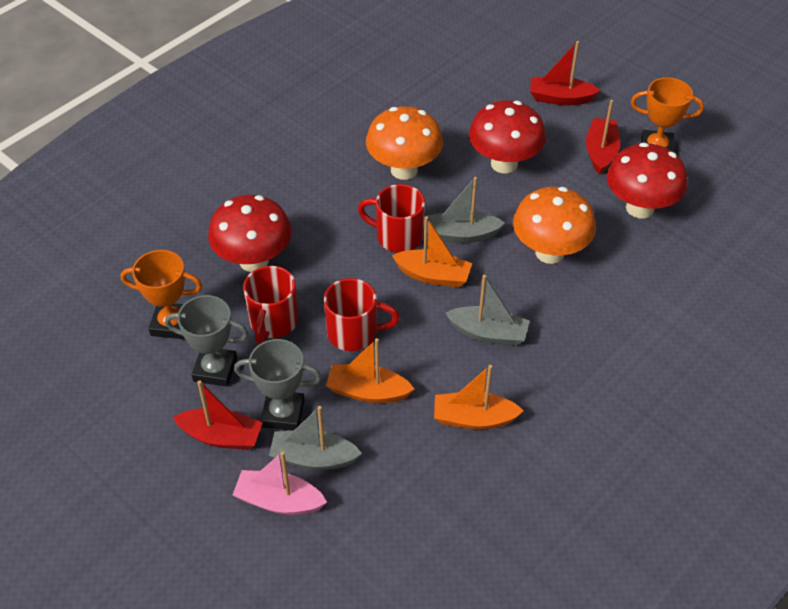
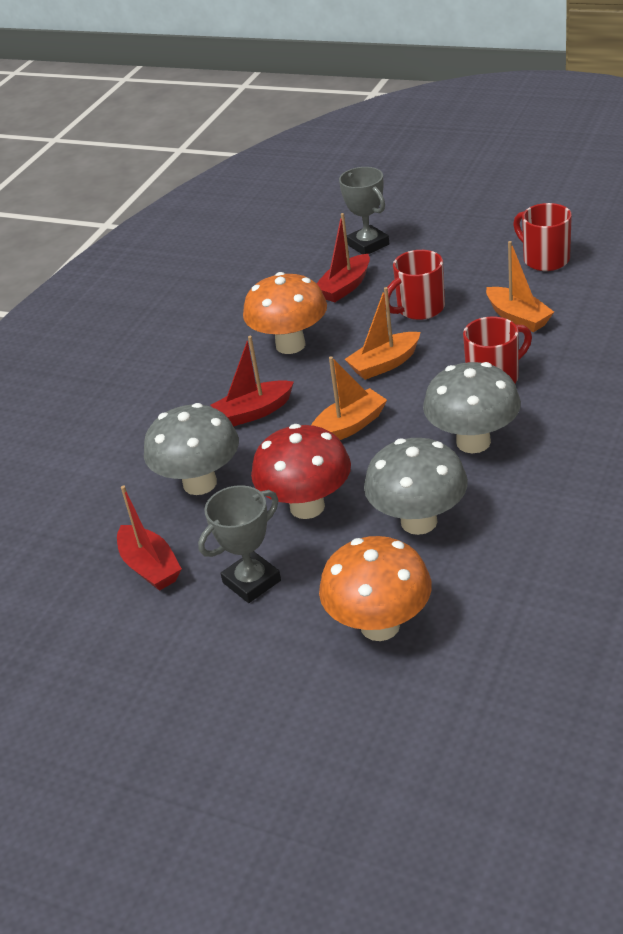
grey boat: [269,406,362,470] [427,177,505,243] [446,275,530,346] = 3 -> none = 0
grey mushroom: none = 0 -> [144,403,239,495] [364,438,468,535] [423,362,521,453] = 3
orange trophy: [121,250,202,339] [631,77,704,152] = 2 -> none = 0
pink boat: [233,451,327,515] = 1 -> none = 0
red mushroom: [208,195,292,272] [469,100,546,174] [607,143,688,218] = 3 -> [251,424,351,519] = 1

